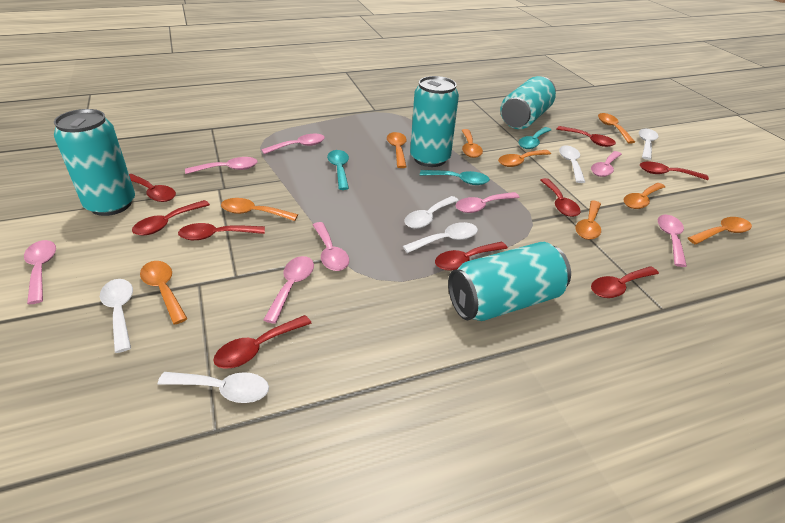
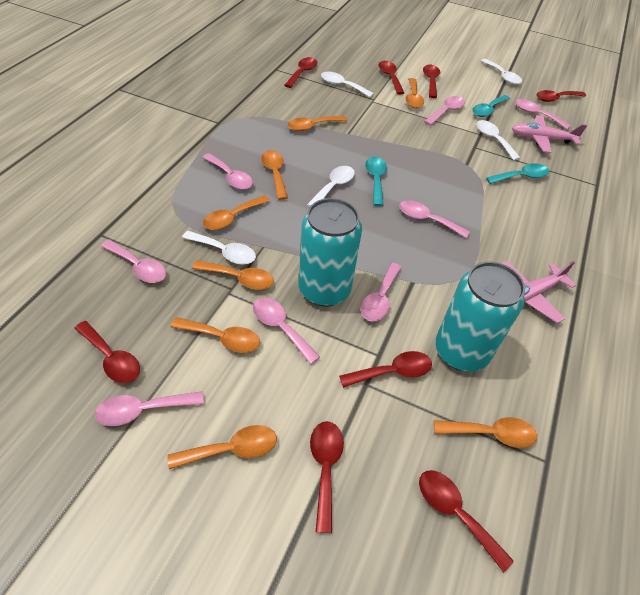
orange spoon: [140,261,188,324] [221,198,298,221] [387,132,407,168] [462,129,483,158] [498,150,551,167] [575,201,601,240] [598,113,635,144] [623,183,665,209] [688,217,752,244] = 9 -> [167,425,277,469] [171,317,260,353] [192,260,274,290] [203,195,270,230] [261,150,288,200] [287,116,348,131] [406,78,424,108] [434,417,537,448] = 8
pink plane: none = 0 -> [501,261,576,323] [512,115,587,153] = 2
red spoon: [129,174,176,202] [132,200,210,236] [178,223,265,240] [213,315,312,369] [435,242,508,271] [540,178,581,217] [557,126,616,147] [591,266,659,298] [640,161,709,180] = 9 -> [74,321,140,383] [284,57,317,88] [310,421,344,533] [339,351,432,388] [378,61,404,95] [419,470,514,573] [423,65,440,98] [537,90,586,102] = 8
turquoise can: [54,109,135,216] [410,76,459,167] [448,242,571,321] [500,76,556,129] = 4 -> [298,198,362,306] [435,262,525,372] = 2
white spoon: [100,279,133,353] [158,372,269,403] [403,222,478,253] [404,196,459,229] [559,145,585,183] [639,129,659,160] = 6 -> [182,231,256,265] [307,166,355,207] [321,72,374,98] [477,120,520,161] [481,59,522,84] = 5

